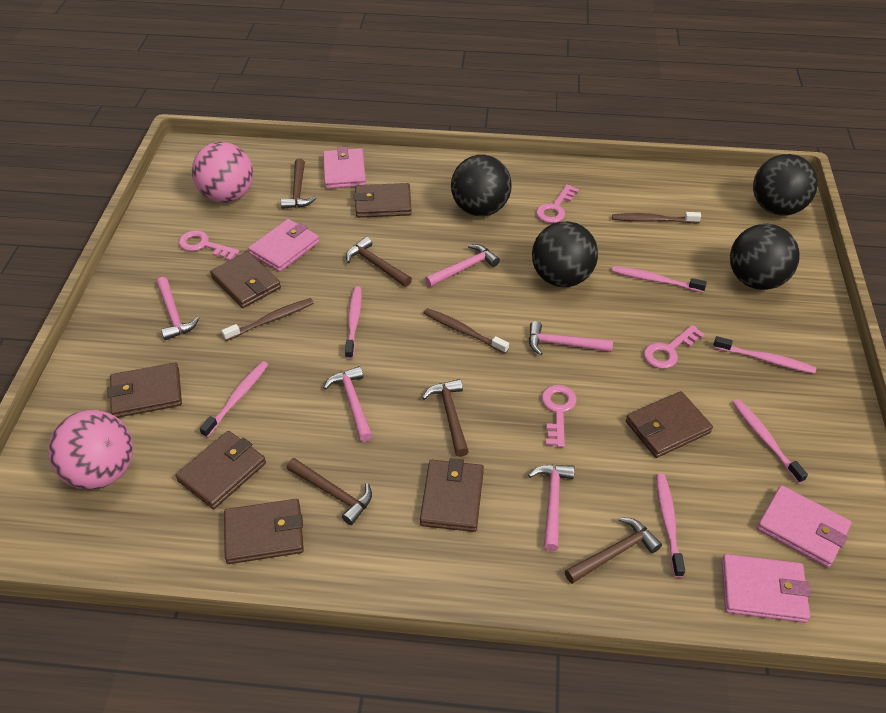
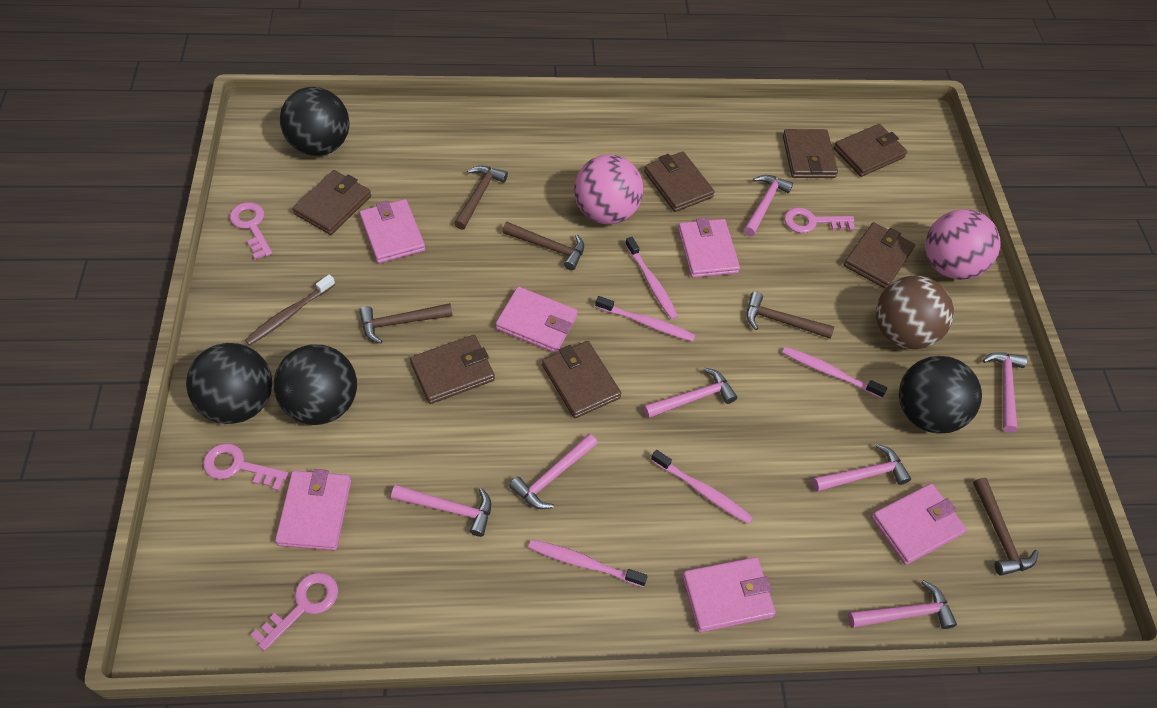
brown ball: none = 0 -> [876,276,954,349] = 1
brown toothbrush: [222,298,314,341] [424,308,509,354] [612,212,701,223] = 3 -> [245,274,335,346] = 1
pink hammer: [156,277,200,340] [324,366,372,442] [425,244,500,287] [528,465,575,551] [529,321,613,355] = 5 -> [391,485,491,537] [509,433,598,509] [643,367,737,418] [744,175,793,236] [812,444,911,492] [848,580,957,629] [982,352,1027,433] = 7
pink toothbrush: [199,361,268,438] [345,286,362,359] [612,266,707,292] [656,474,685,578] [713,336,816,374] [732,399,808,484] = 6 -> [528,539,648,587] [595,296,695,342] [625,237,678,320] [651,450,753,524] [782,347,887,398] = 5
pink wallet: [248,219,319,272] [323,147,366,189] [722,554,811,623] [757,485,852,568] = 4 -> [275,469,351,550] [359,199,425,263] [496,287,578,353] [678,217,740,278] [682,557,776,632] [871,483,967,565] = 6

